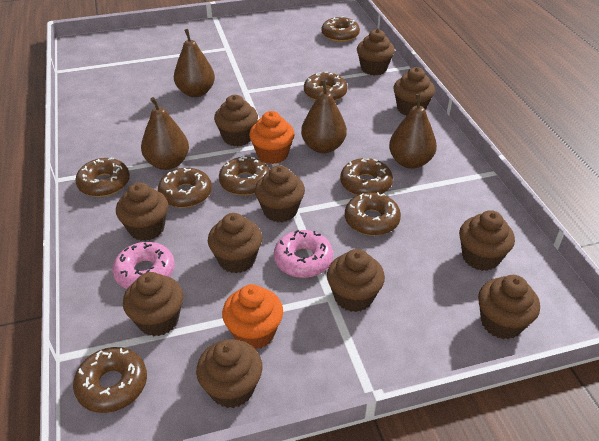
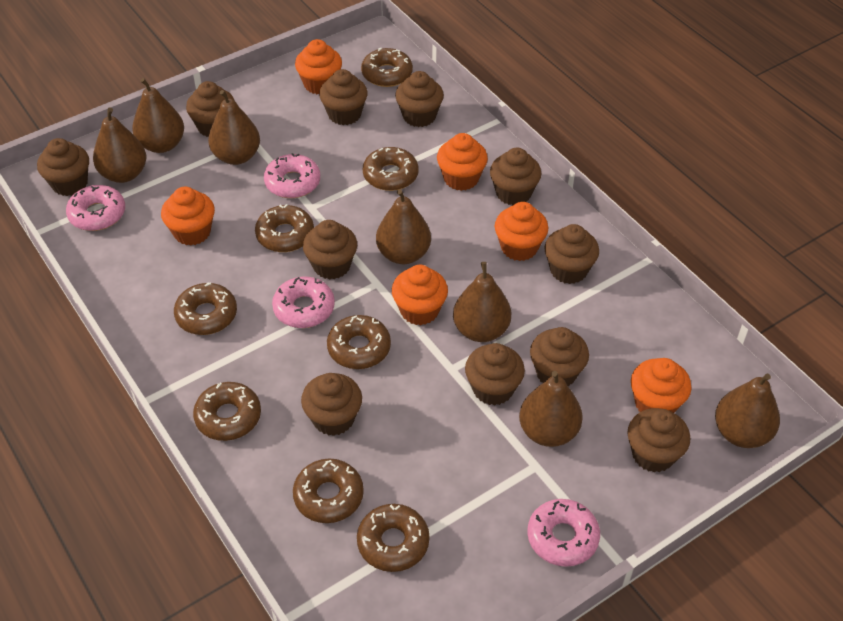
brown pear: [141,97,189,170] [174,29,215,97] [301,80,347,153] [389,94,437,169] = 4 -> [93,107,146,183] [132,78,184,153] [208,90,260,165] [376,189,431,264] [453,262,511,342] [519,371,583,447] [715,374,780,448] = 7
orange cupcake: [222,284,283,349] [249,111,294,164] = 2 -> [161,187,215,246] [295,39,342,94] [392,265,448,325] [437,133,488,191] [495,202,548,261] [631,358,691,413] = 6
pink donut: [112,242,175,289] [274,230,333,278] = 2 -> [66,185,125,231] [264,153,320,198] [272,277,335,328] [527,499,600,567] = 4

